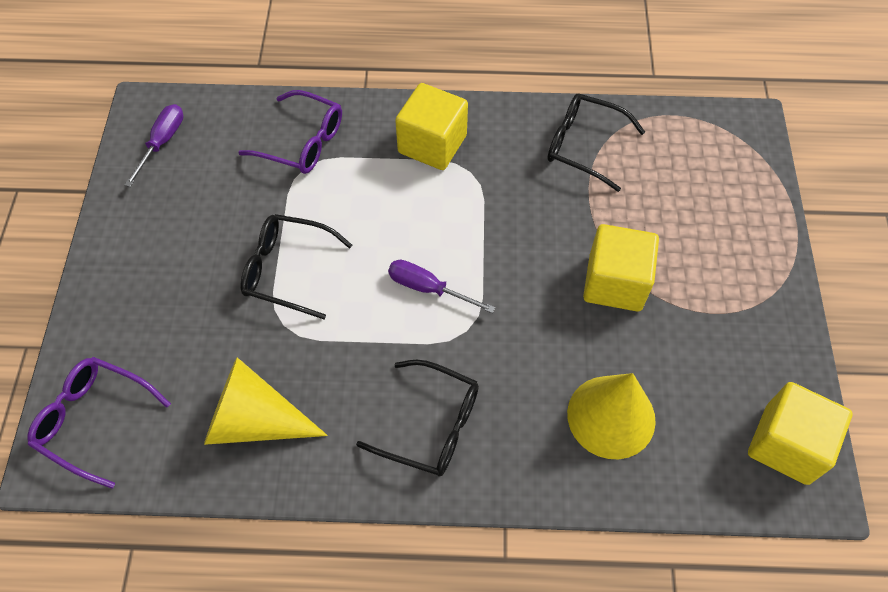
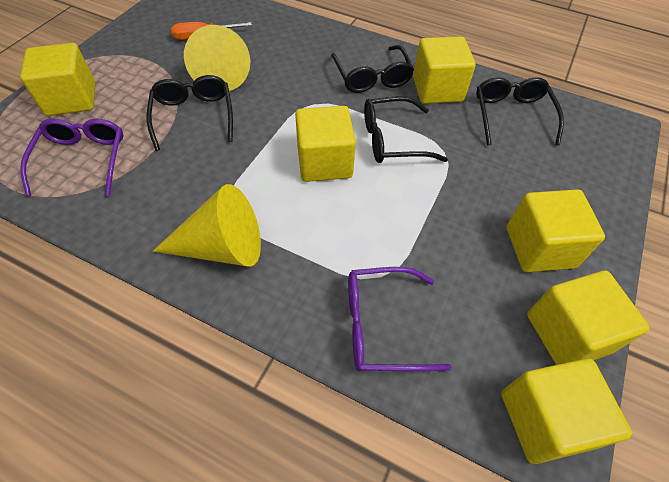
black glasses: [241,214,352,319] [356,360,479,476] [547,93,645,192] = 3 -> [147,75,233,151] [331,45,414,93] [364,96,448,163] [476,77,564,146] = 4
orange screwdriver: none = 0 -> [171,22,252,40] = 1
purple screwdriver: [125,104,184,187] [388,260,495,313] = 2 -> none = 0
yellow cube: [395,83,468,170] [583,224,659,311] [748,382,853,485] = 3 -> [20,43,95,116] [295,106,356,182] [413,36,476,104] [501,358,632,464] [507,189,605,272] [527,270,650,365] = 6

